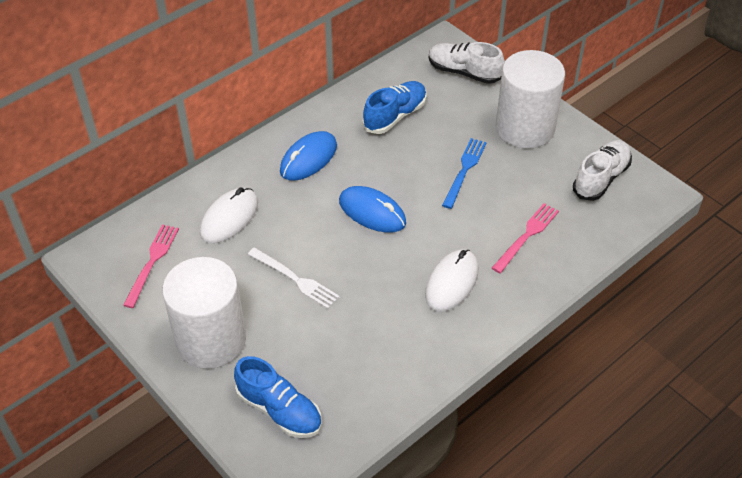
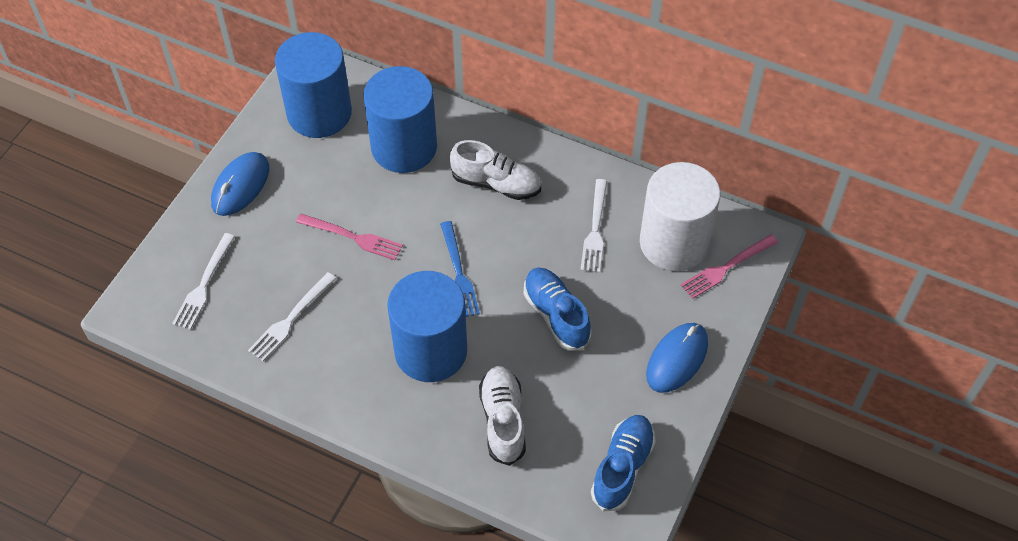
blue cylinder: none = 0 -> [275,32,352,138] [363,66,437,173] [387,271,467,382] = 3
white cylinder: [162,257,246,369] [496,50,565,149] = 2 -> [640,162,720,271] = 1
white fork: [248,247,340,309] = 1 -> [172,233,235,330] [248,272,336,361] [580,179,607,273] = 3
white mouse: [200,188,258,243] [425,249,478,312] = 2 -> none = 0

